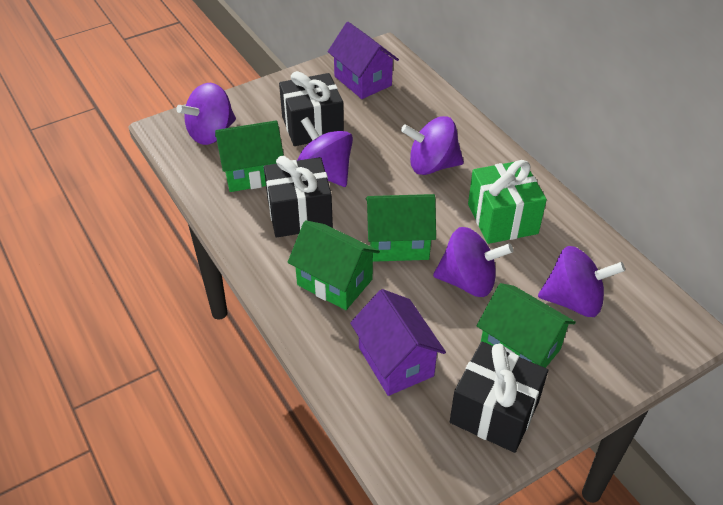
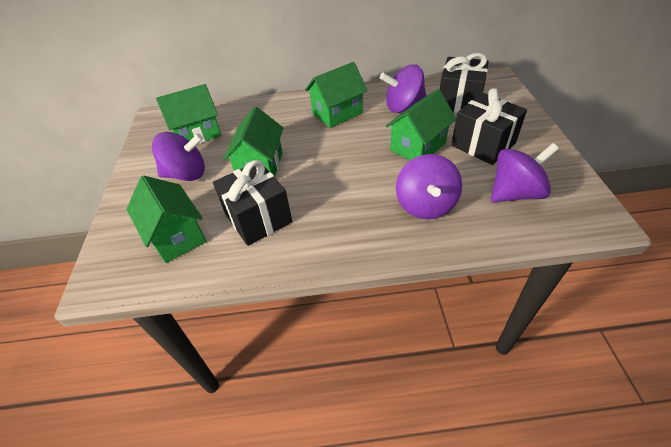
green gift: [468,160,547,244] = 1 -> none = 0
green house: [215,120,284,192] [288,220,380,310] [366,194,436,262] [476,283,576,368] = 4 -> [127,176,206,263] [156,84,222,144] [223,107,283,177] [305,62,368,128] [386,89,456,160] = 5
purple house: [328,22,399,99] [350,289,446,396] = 2 -> none = 0
purple spinning top: [176,83,236,145] [297,117,353,187] [401,116,464,175] [433,227,513,297] [538,246,625,317] = 5 -> [152,132,205,181] [380,64,426,113] [396,154,462,219] [491,143,559,202] = 4

